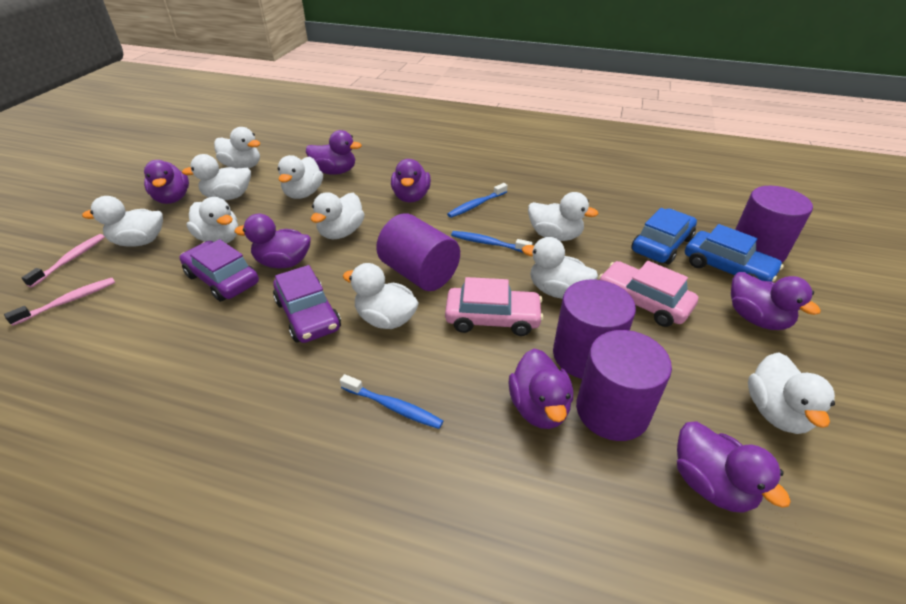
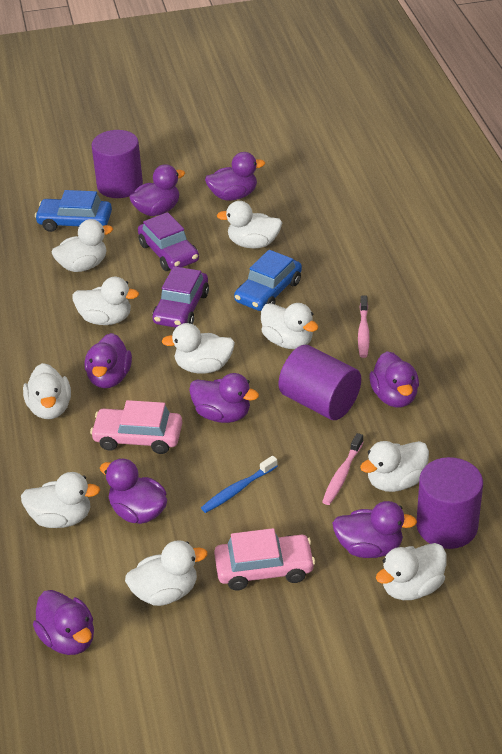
blue toothbrush: [340,374,443,429] [447,183,508,218] [451,231,532,253] = 3 -> [201,456,278,513] = 1
purple cylinder: [376,213,460,291] [553,280,636,379] [576,330,672,441] [735,186,813,263] = 4 -> [91,130,143,198] [279,345,361,420] [416,457,483,549] = 3
purple duck: [144,160,189,204] [234,214,311,268] [306,130,362,175] [391,159,431,203] [509,349,573,429] [677,421,791,513] [731,272,821,330] = 7 -> [33,590,94,655] [85,333,132,388] [100,459,167,524] [129,164,185,216] [189,373,259,423] [205,152,265,201] [332,501,417,558] [369,351,419,408] = 8

